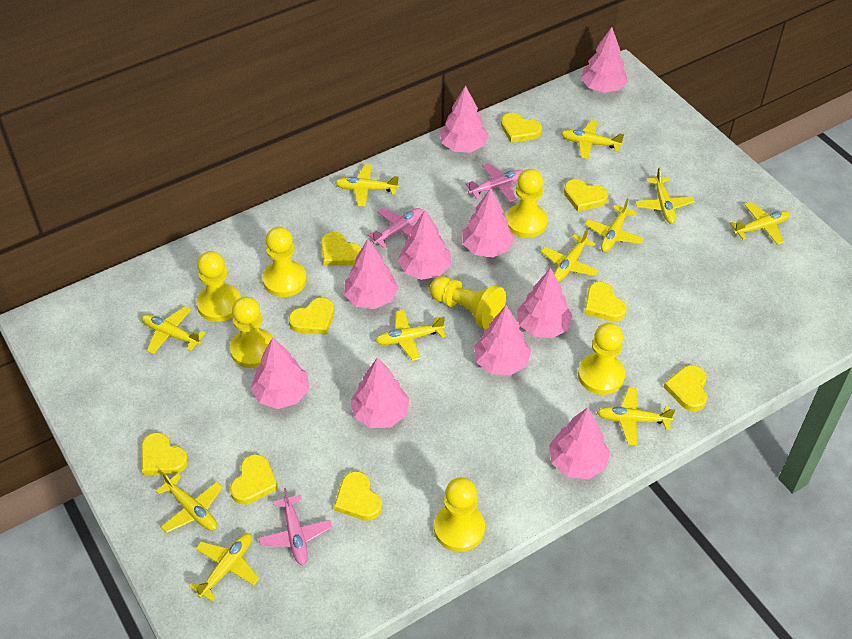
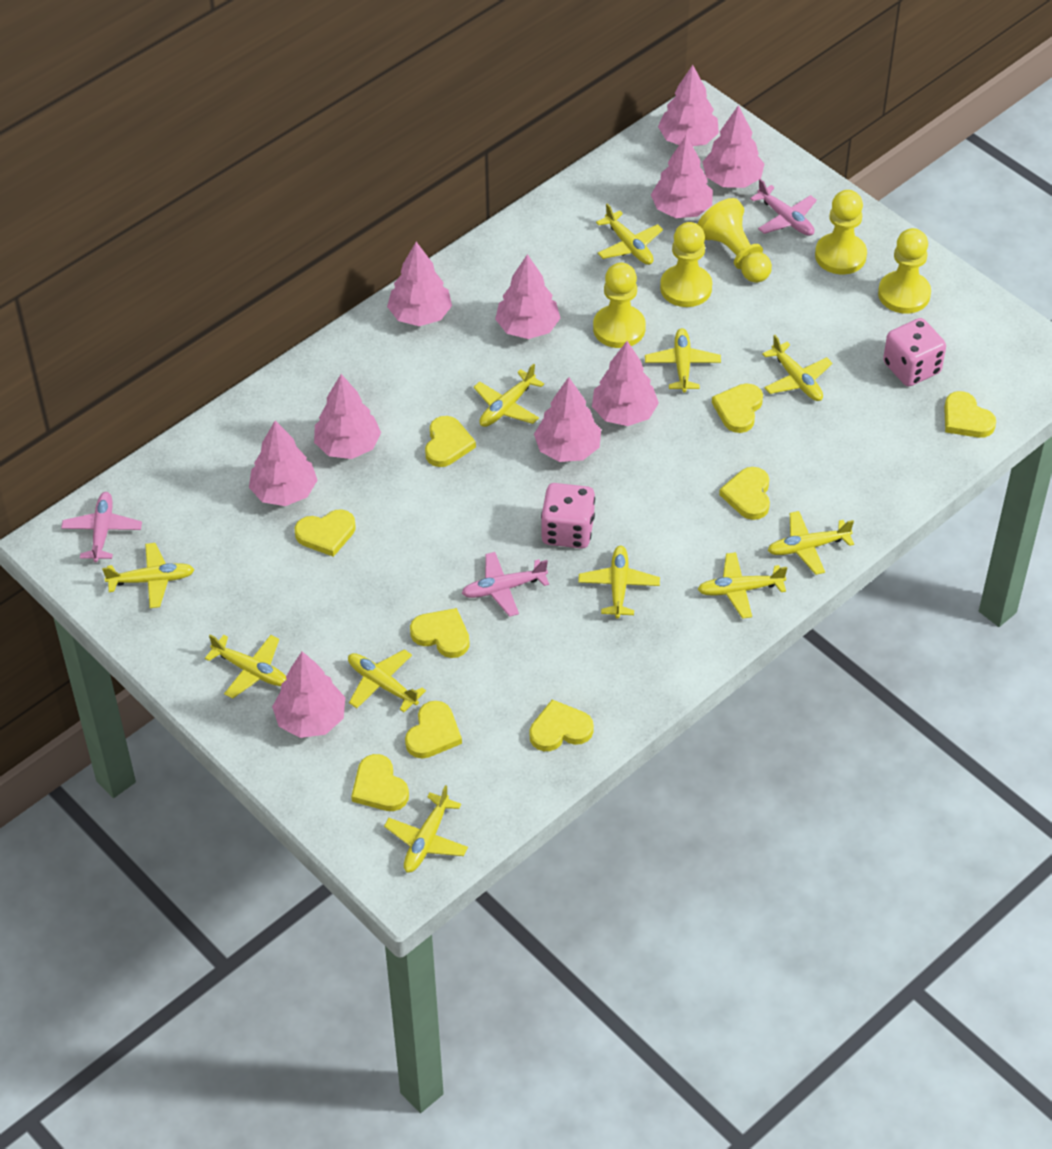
pink dice: none = 0 -> [541,483,595,549] [883,318,946,387] = 2
yellow pawn: [196,251,241,322] [230,297,274,368] [262,227,307,297] [430,276,506,329] [434,477,485,552] [506,169,548,238] [578,323,625,395] = 7 -> [593,263,646,348] [660,222,712,307] [698,198,772,283] [815,190,867,274] [878,228,931,314] = 5

